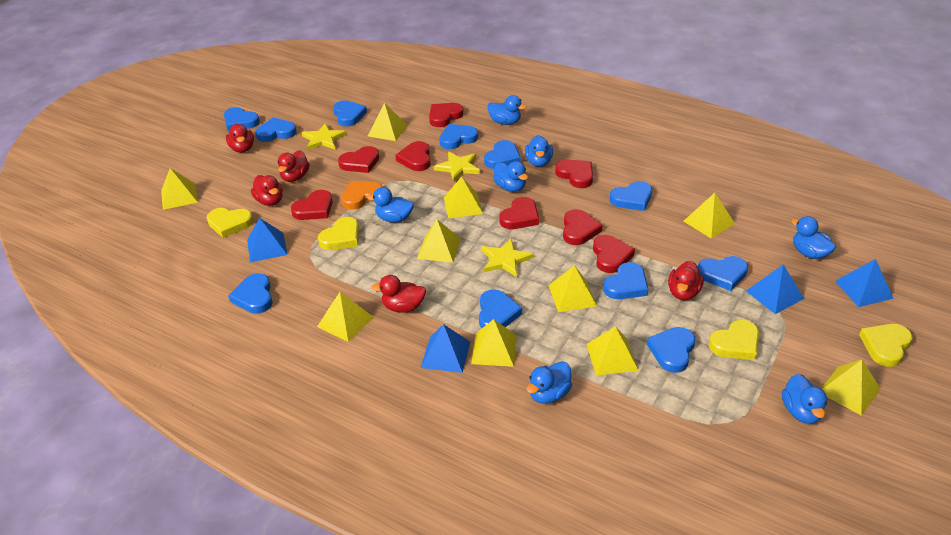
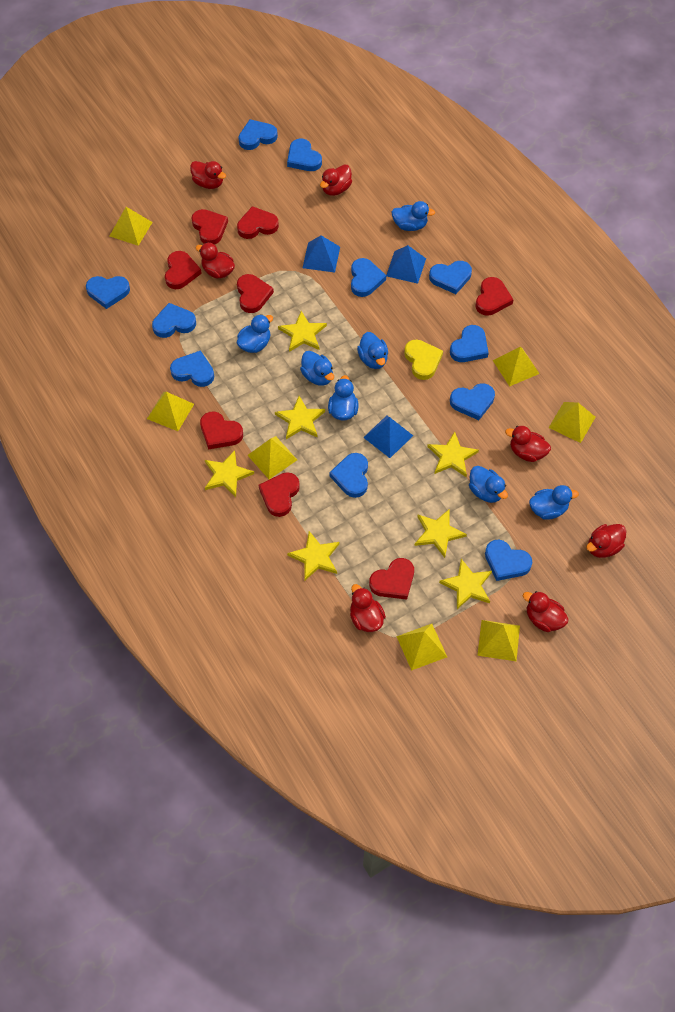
blue pyramid: [247,218,287,262] [421,324,470,373] [746,264,804,314] [835,259,894,307] = 4 -> [303,235,340,272] [363,415,413,458] [386,245,426,284] = 3
orange heart: [341,181,383,210] = 1 -> none = 0
red duck: [226,124,254,153] [251,175,283,206] [278,150,310,182] [371,275,426,313] [668,261,704,300] = 5 -> [190,161,226,189] [196,243,235,278] [320,164,352,196] [350,584,386,632] [505,426,551,462] [523,591,569,632] [586,524,626,558] = 7
yellow heart: [207,208,253,238] [318,217,359,250] [708,320,759,360] [859,324,913,367] = 4 -> [404,340,443,380] = 1
yellow pyramid: [161,168,198,210] [317,292,373,342] [368,103,407,141] [417,219,461,263] [444,177,483,218] [471,319,517,367] [548,265,597,312] [587,326,639,376] [683,193,735,239] [821,360,881,416] = 10 -> [110,207,153,246] [147,392,194,431] [247,436,297,479] [396,624,447,671] [478,620,520,661] [493,347,540,386] [549,402,596,443] = 7
yellow star: [302,123,346,151] [434,151,480,182] [481,238,534,277] = 3 -> [205,450,254,497] [275,396,325,439] [278,311,327,352] [287,531,340,580] [414,509,467,558] [427,432,479,477] [439,559,492,609] = 7

